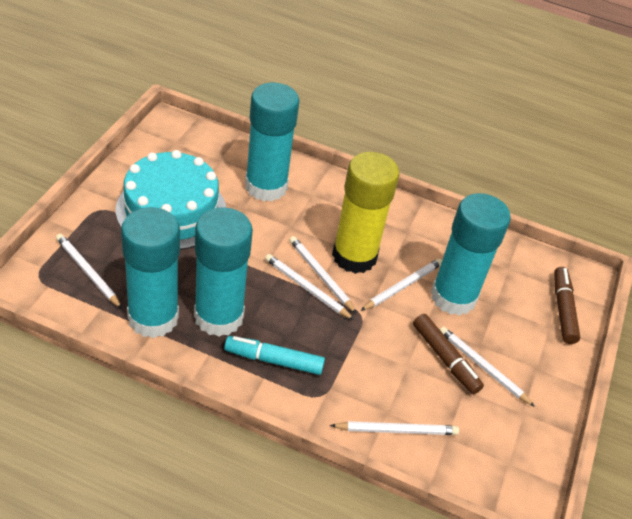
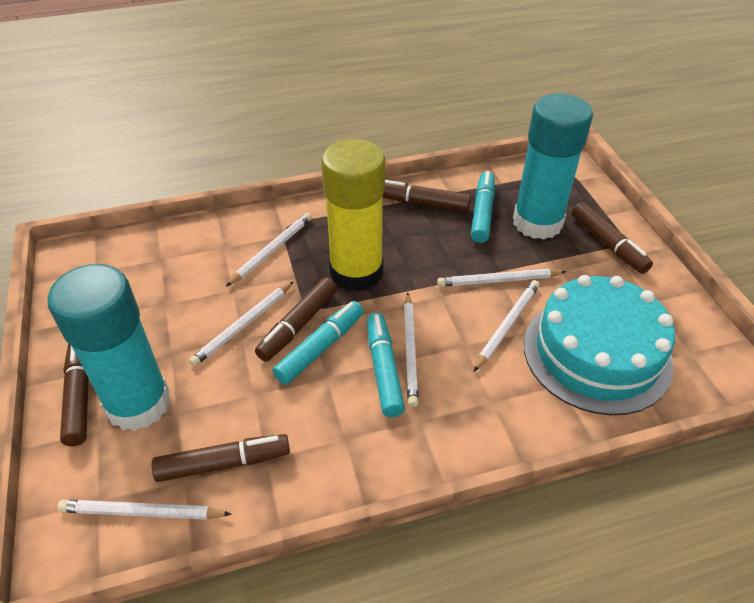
brown marker: [413,314,484,394] [554,267,580,344] = 2 -> [60,343,89,446] [152,434,290,482] [255,277,337,361] [383,180,471,212] [572,202,653,274] = 5
turquoise glue stick: [121,207,180,338] [194,207,253,337] [245,83,299,201] [431,193,511,316] = 4 -> [47,264,171,431] [513,94,593,240] = 2
turquoise marker: [224,336,325,375] = 1 -> [273,301,364,385] [367,313,405,417] [471,171,495,243] = 3

